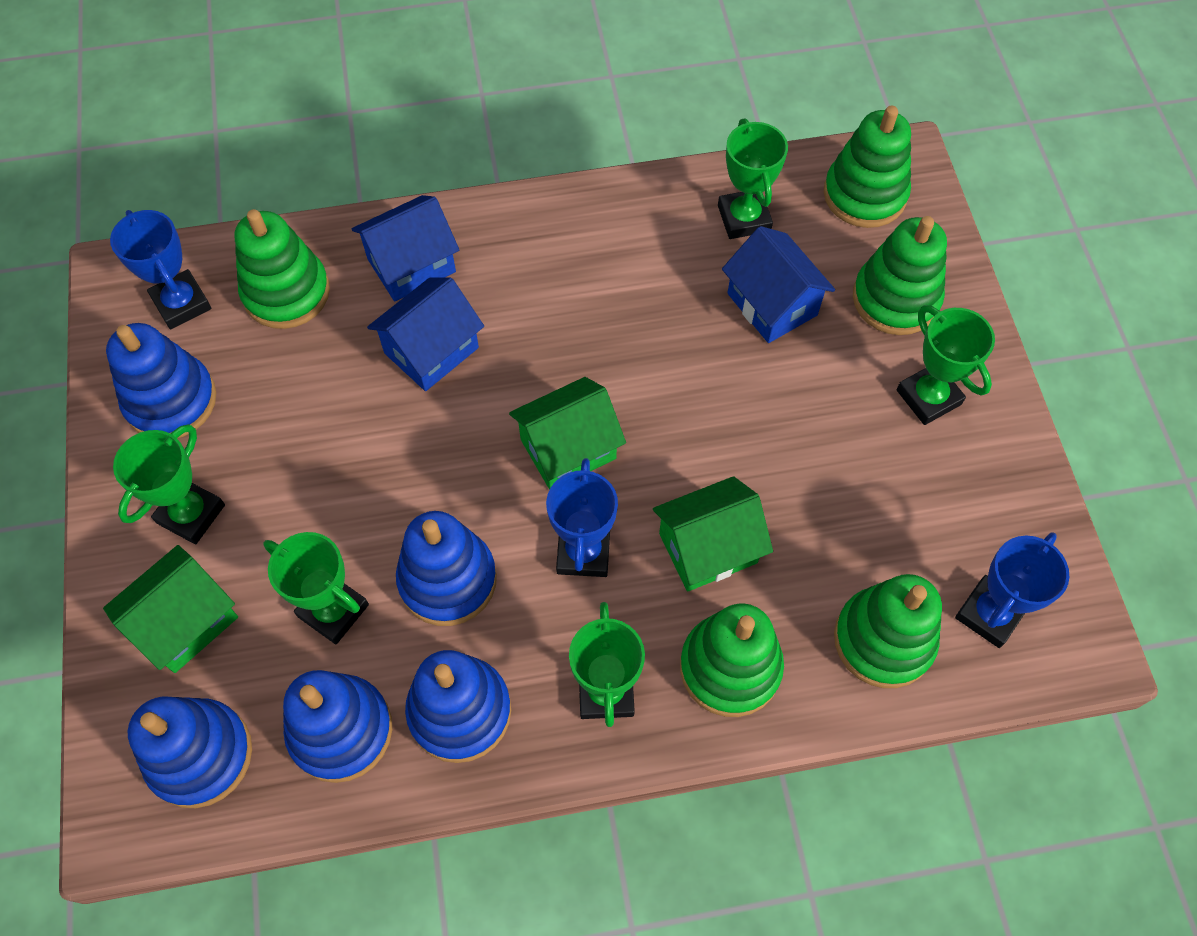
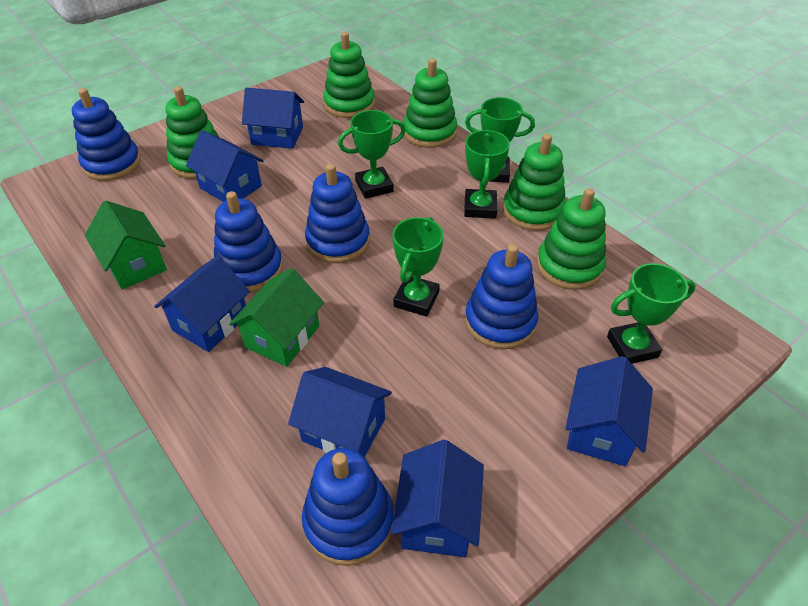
blue house: [352,195,459,301] [367,278,484,391] [722,226,835,343] = 3 -> [154,256,250,352] [186,130,264,202] [242,88,304,149] [288,367,392,457] [391,440,484,557] [565,356,653,466] = 6
blue trophy: [110,210,212,329] [546,458,618,577] [955,532,1069,648] = 3 -> none = 0
green house: [103,545,238,673] [509,377,626,490] [653,476,773,592] = 3 -> [85,201,167,289] [229,268,324,367] = 2

